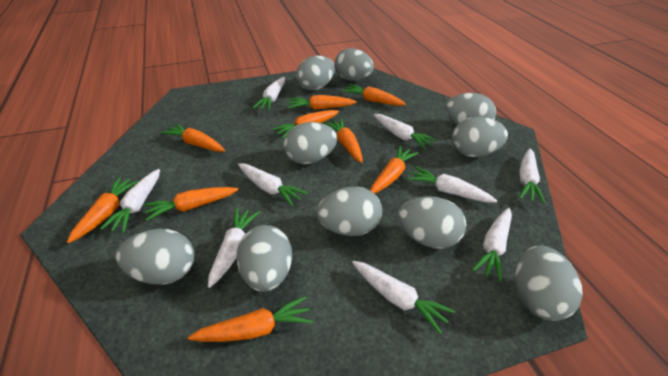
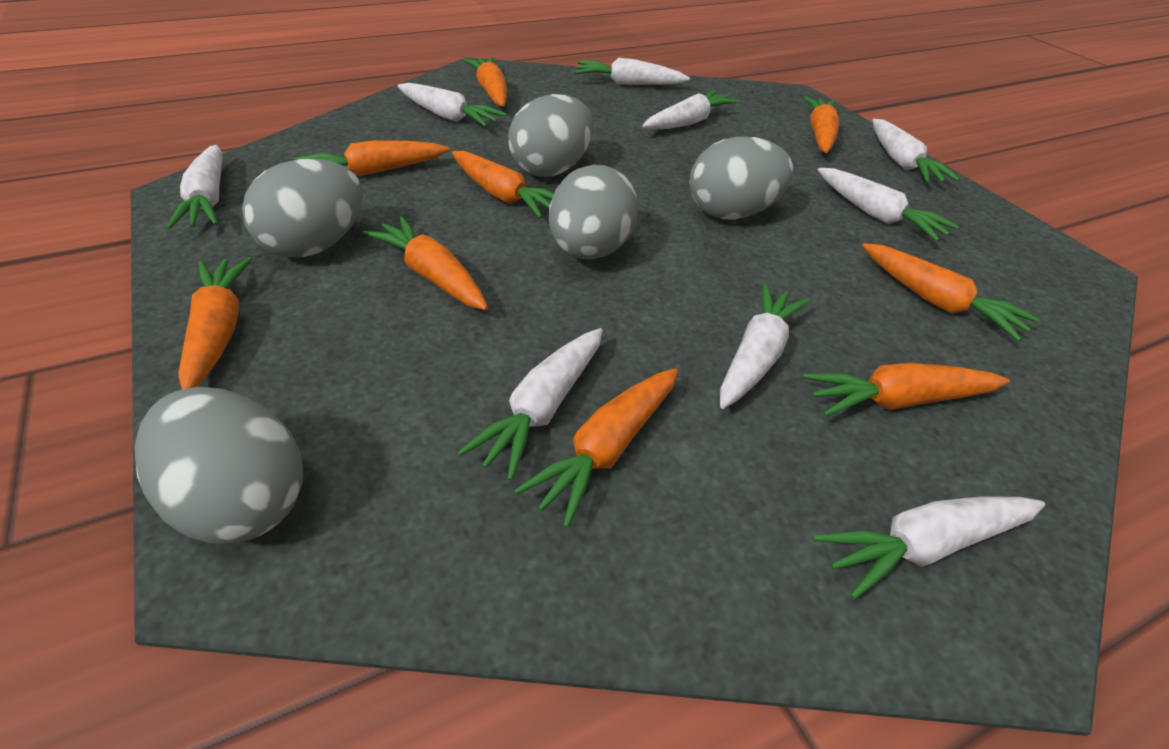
grey egg: [116,229,194,285] [236,225,292,292] [284,122,337,164] [296,56,335,91] [317,187,382,236] [334,48,374,81] [397,196,466,249] [445,93,496,125] [452,117,508,157] [515,246,583,321] = 10 -> [134,387,303,544] [242,159,363,257] [508,94,593,177] [549,164,638,260] [690,137,794,220] = 5

